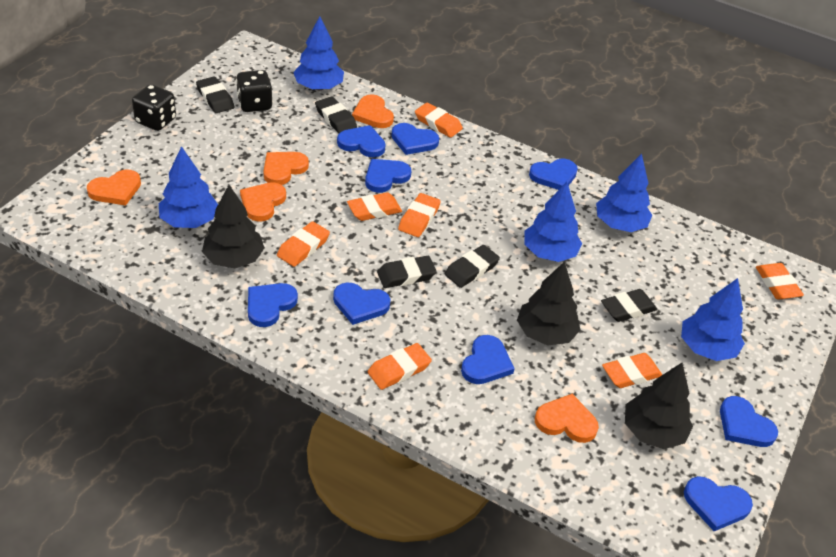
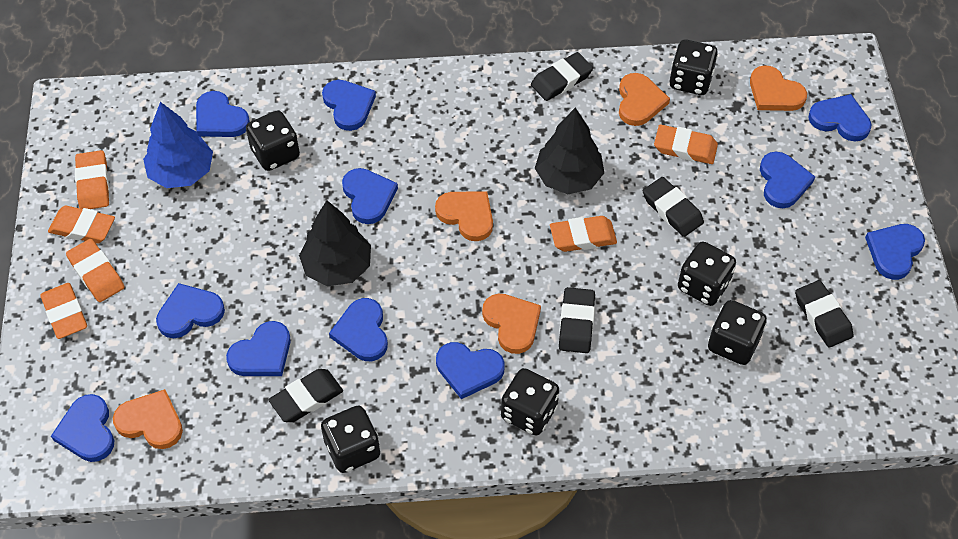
black dice: [132,84,176,131] [236,70,273,112] = 2 -> [246,111,300,171] [321,406,380,473] [501,368,559,436] [670,39,718,95] [678,242,736,306] [708,300,767,365] = 6
black tree: [202,185,265,268] [517,262,580,346] [625,363,693,449] = 3 -> [299,200,371,286] [535,108,604,194] = 2
blue heart: [248,283,298,327] [333,283,390,325] [337,125,386,157] [365,159,411,193] [391,123,439,155] [461,335,515,384] [529,159,578,190] [684,476,753,531] [720,396,778,447] = 9 -> [51,394,114,462] [156,283,225,338] [196,91,250,137] [226,321,290,376] [322,80,376,131] [329,298,388,361] [342,168,398,224] [436,342,505,399] [760,152,815,208] [808,94,872,141] [865,224,925,280] = 11
blue tree: [159,146,218,228] [293,16,344,90] [524,182,582,262] [596,154,652,232] [681,278,745,361] = 5 -> [143,102,213,188] = 1
orange eraser: [277,221,330,267] [347,192,402,221] [368,343,432,390] [398,193,441,237] [415,103,463,138] [602,353,662,388] [756,263,804,300] = 7 -> [40,283,87,339] [48,206,115,244] [66,239,125,302] [75,150,109,209] [550,216,617,252] [654,125,718,164] = 6

